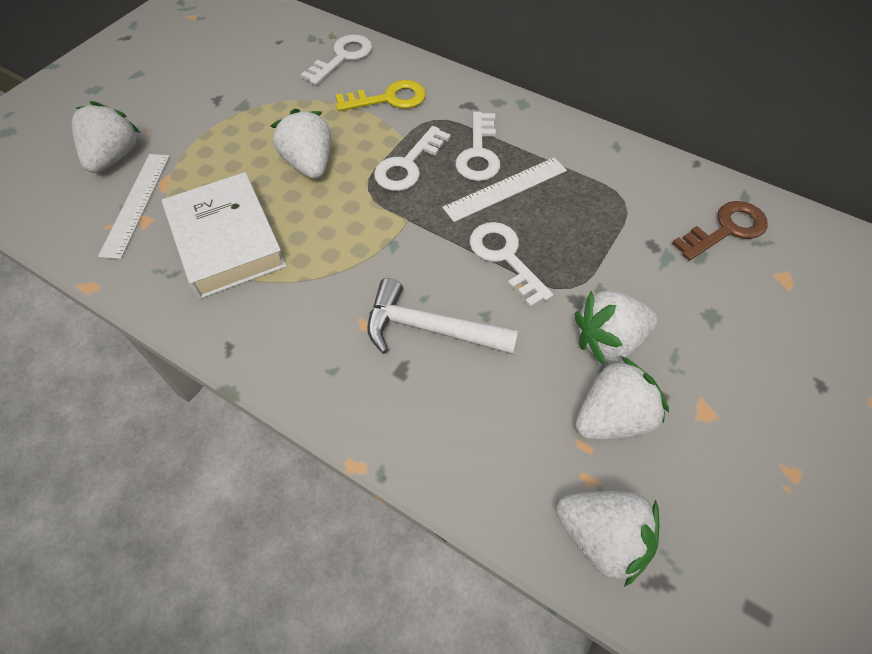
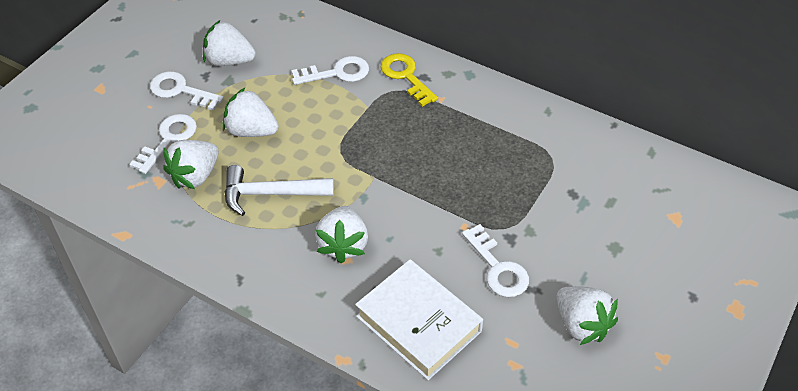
brown key: [672,201,767,261] = 1 -> none = 0
white ruler: [98,154,170,259] [442,157,567,222] = 2 -> none = 0

